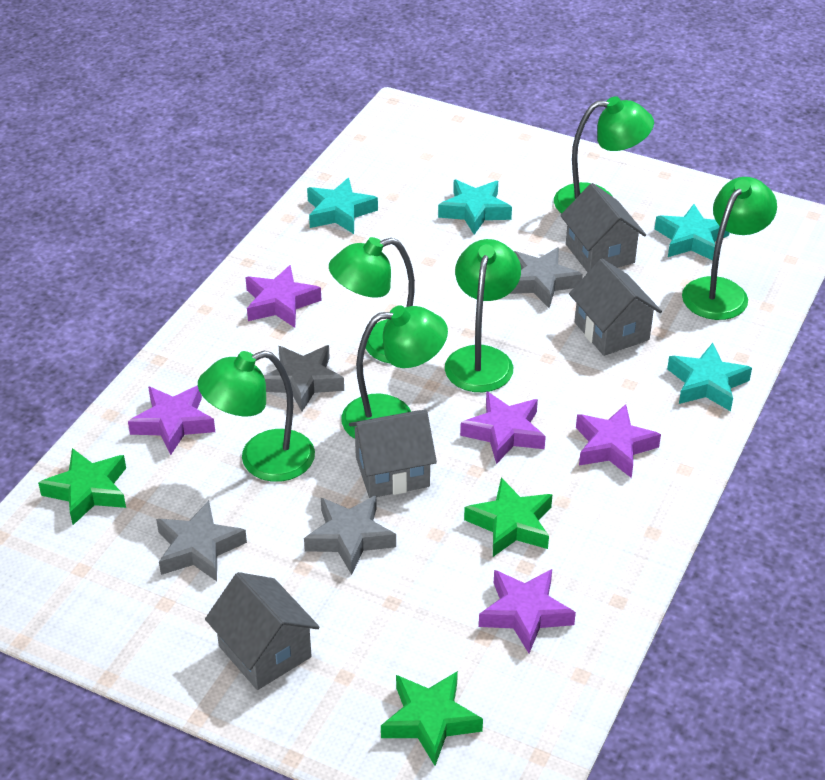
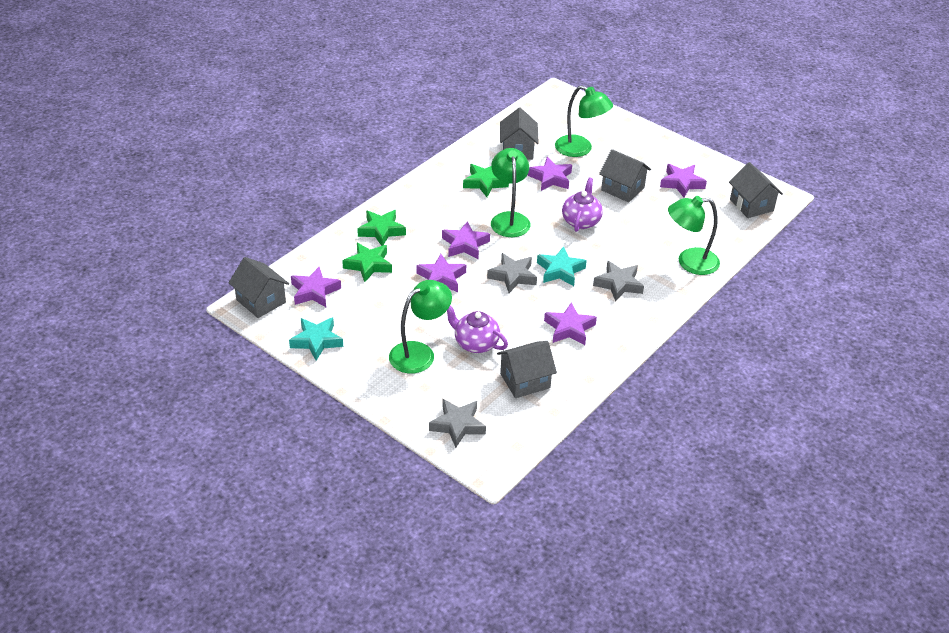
green lamp: [198,351,315,482] [329,237,415,363] [341,305,448,439] [445,239,521,392] [554,96,654,214] [682,177,777,320] = 6 -> [389,280,452,374] [491,148,531,237] [555,85,613,157] [668,196,720,275] = 4
grey house: [205,572,320,690] [349,410,437,498] [560,183,646,273] [569,259,662,356] = 4 -> [228,257,289,318] [497,341,557,398] [500,108,539,159] [599,149,651,202] [729,162,783,218] = 5
grey star: [156,501,247,581] [264,345,344,411] [304,495,396,575] [510,247,583,308] = 4 -> [429,399,486,448] [487,253,537,293] [593,261,644,302] = 3
purple star: [128,385,215,455] [245,265,322,328] [460,391,546,464] [479,569,576,653] [576,404,661,478] = 5 -> [291,267,341,307] [416,254,466,292] [442,221,490,259] [527,157,572,191] [544,302,597,345] [660,164,707,198] = 6
purple teapot: none = 0 -> [447,305,508,353] [562,177,603,232] = 2
turquoise star: [307,178,378,234] [438,180,512,235] [655,204,729,260] [667,343,752,411] = 4 -> [289,317,343,361] [537,246,587,286] = 2

